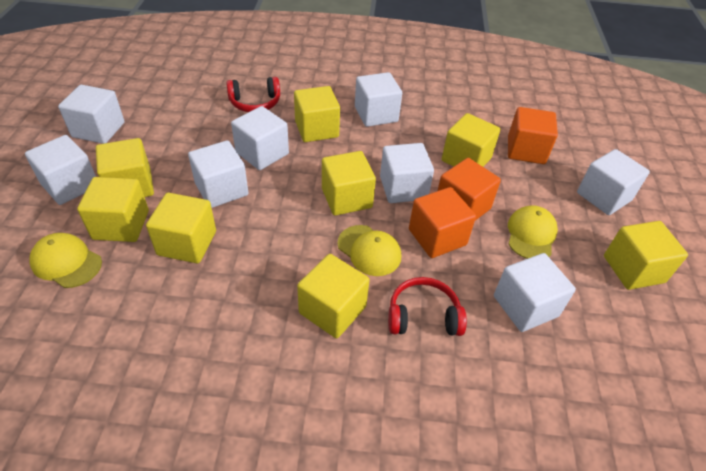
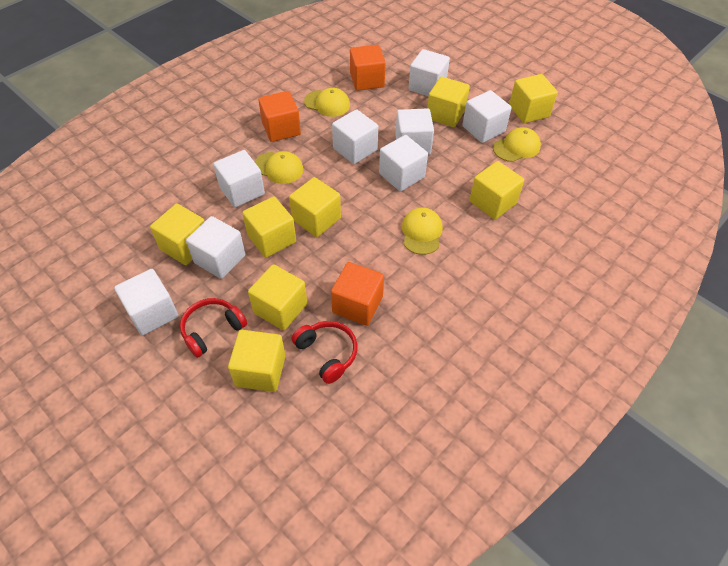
yellow cap: [29,233,102,288] [337,225,401,276] [508,205,558,259] = 3 -> [254,151,303,184] [304,88,350,117] [402,208,443,255] [493,127,541,162] = 4

